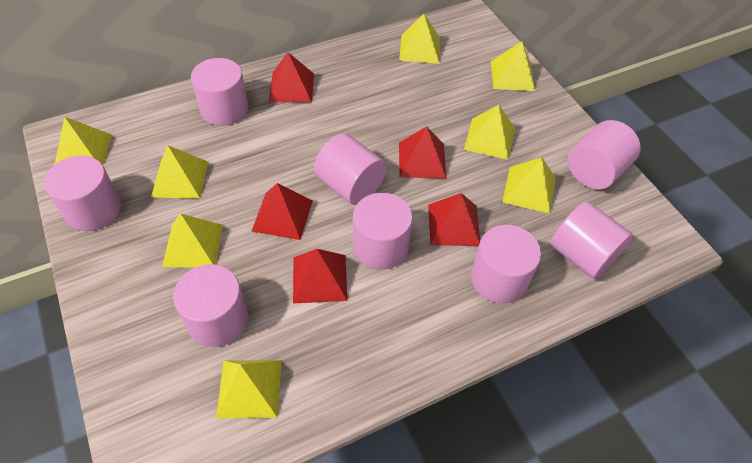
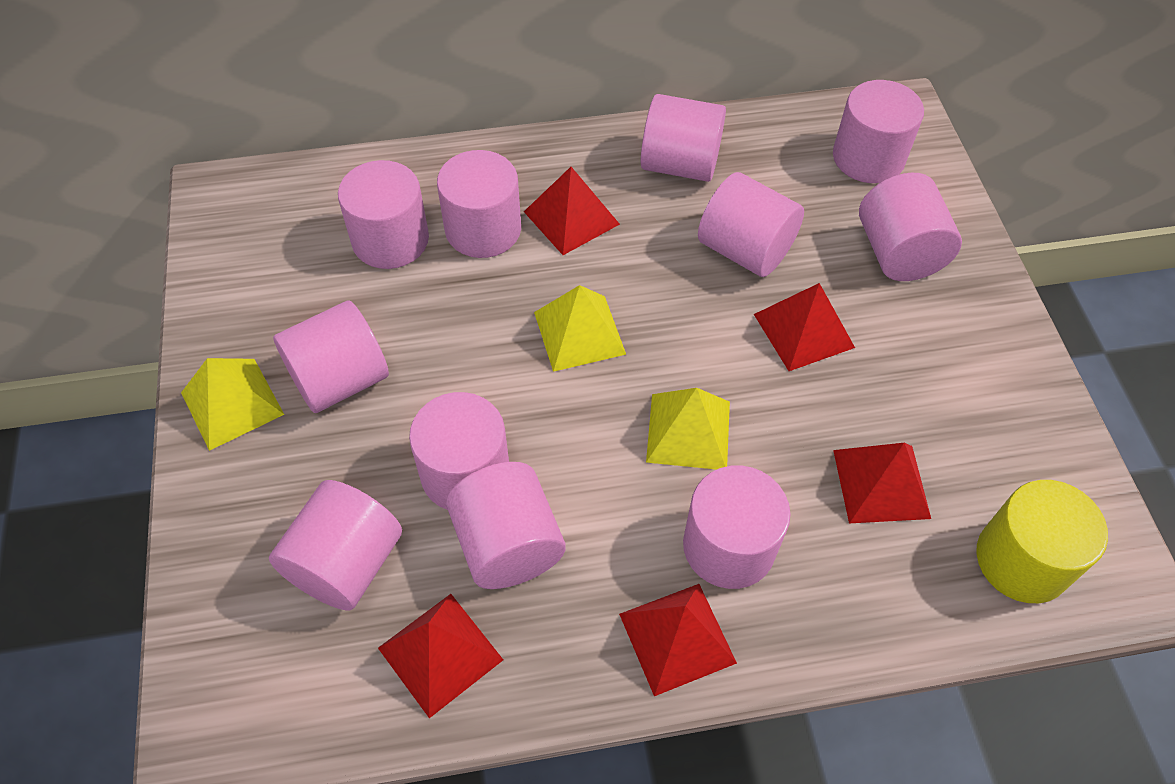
pink cylinder: [44,155,121,231] [173,264,248,347] [191,58,249,126] [314,133,387,205] [353,193,413,270] [471,225,541,303] [551,201,633,279] [567,120,641,189] = 8 -> [269,480,402,611] [273,300,389,413] [338,160,429,269] [409,392,509,510] [437,150,521,258] [446,462,566,589] [641,94,726,182] [683,465,791,589] [698,172,804,277] [833,80,924,183] [859,173,962,281] = 11
yellow cylinder: none = 0 -> [976,480,1108,603] = 1
yellow pyramid: [54,117,112,165] [151,145,208,199] [162,214,223,268] [216,360,282,418] [399,14,440,64] [464,105,515,160] [491,41,535,91] [502,157,556,214] = 8 -> [181,358,284,451] [534,285,626,372] [646,388,730,470] = 3

